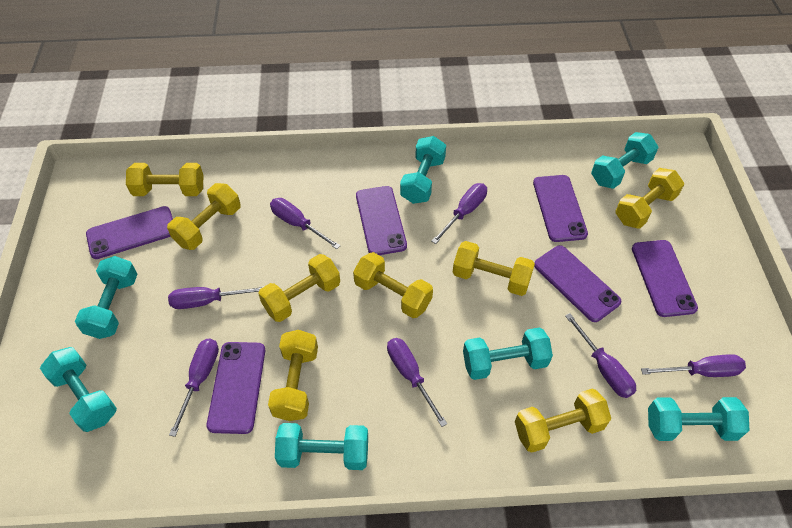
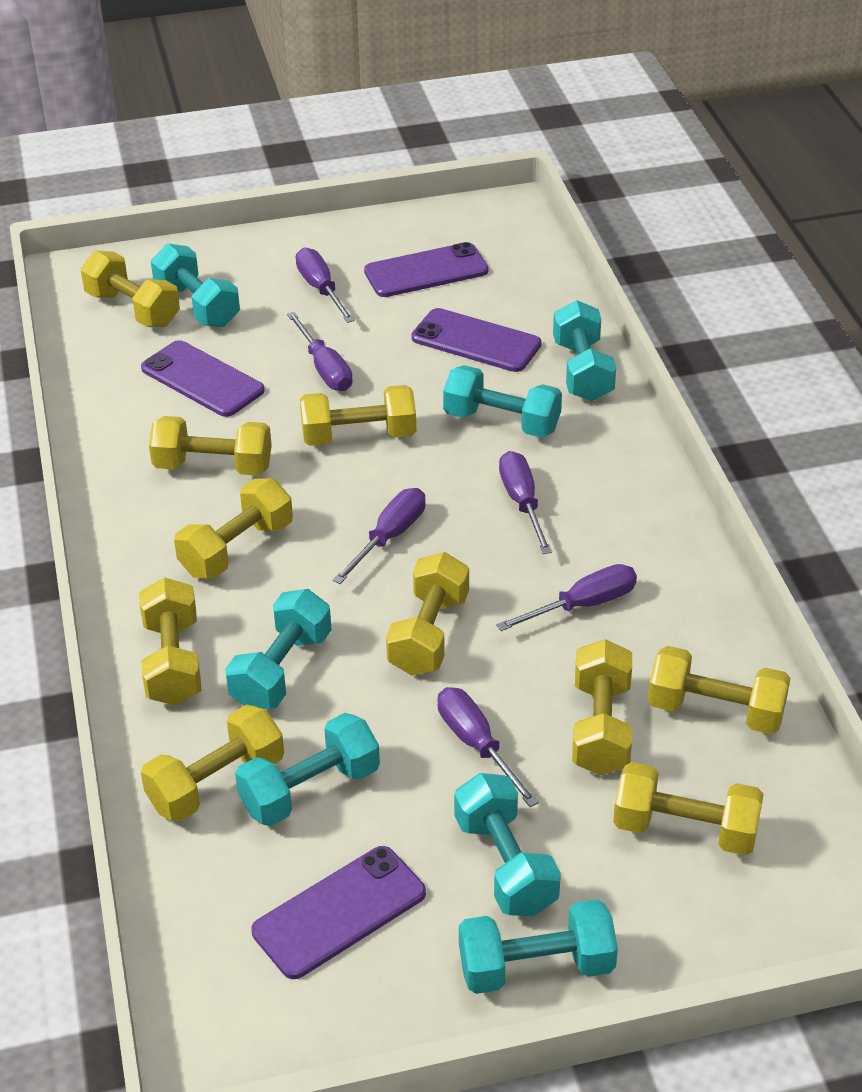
purple phone: [86,206,173,259] [207,342,265,434] [356,186,407,255] [533,175,588,242] [534,245,621,322] [632,240,698,317] = 6 -> [141,340,265,417] [251,846,426,979] [364,242,489,297] [411,308,541,372] = 4
purple screwdriver: [168,286,264,309] [169,338,219,437] [270,198,341,249] [387,338,447,427] [431,183,487,244] [565,313,636,398] [641,354,746,377] = 7 -> [287,312,353,391] [296,247,355,323] [333,488,426,584] [437,687,539,807] [496,564,637,631] [499,451,552,554] = 6
yellow dumbbell: [126,163,203,196] [167,183,241,250] [258,254,340,322] [268,330,318,421] [353,252,433,318] [453,241,535,296] [515,388,611,453] [616,168,684,229] = 8 -> [81,251,180,327] [139,578,201,706] [141,705,284,822] [149,416,272,476] [174,478,293,579] [300,385,416,446] [386,552,469,676] [572,639,632,775] [613,762,764,855] [648,646,790,734] = 10

